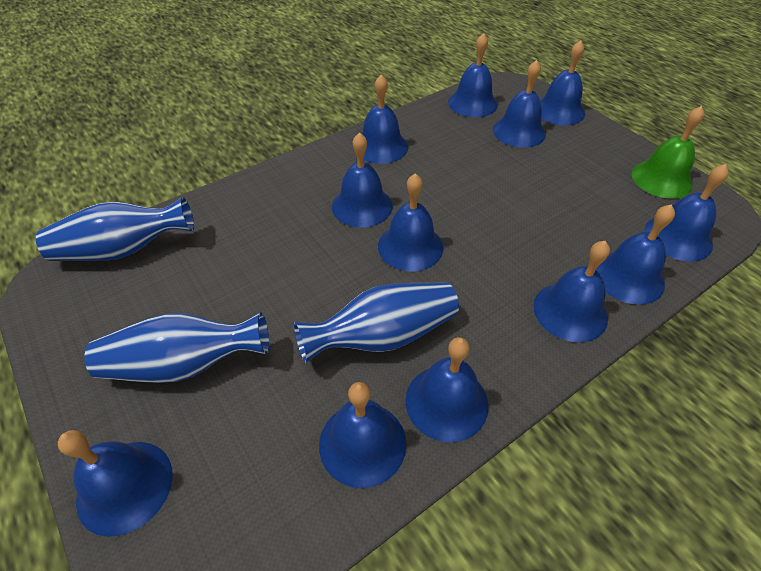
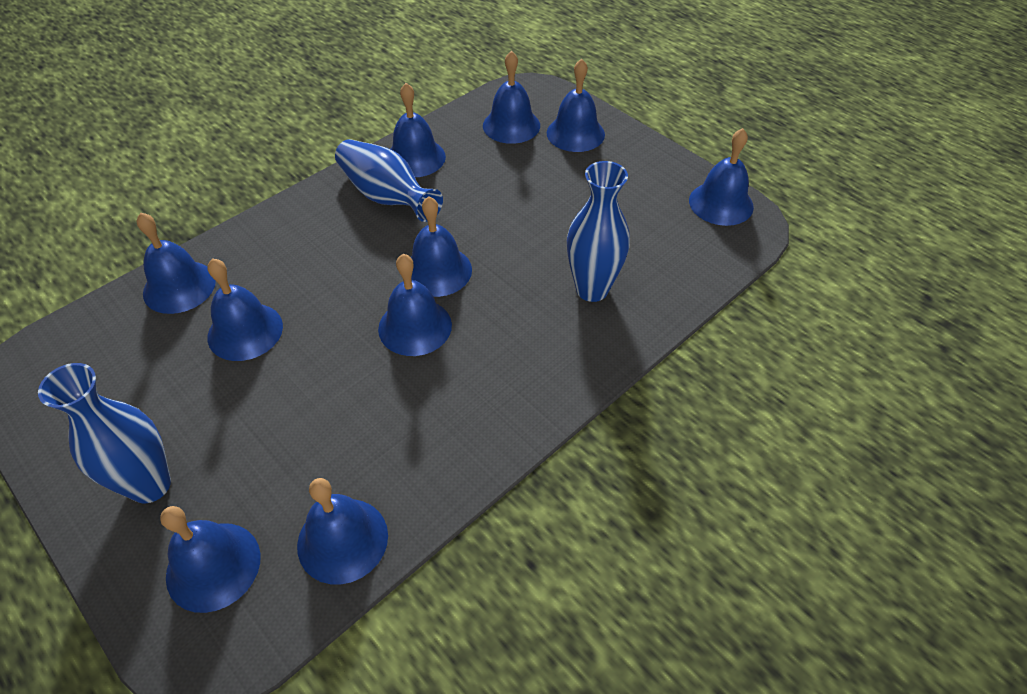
blue bell: [58,430,173,537] [319,382,406,488] [332,132,393,228] [362,74,408,164] [378,173,443,271] [406,337,489,442] [448,33,498,117] [493,60,546,148] [533,241,610,343] [540,40,585,126] [596,204,675,305] [644,164,729,261] = 12 -> [136,213,216,314] [160,506,261,613] [207,258,283,361] [297,478,388,585] [378,254,452,356] [391,83,446,177] [411,196,472,297] [483,51,540,144] [547,59,605,152] [689,128,754,226] = 10
green bell: [632,106,704,199] = 1 -> none = 0

